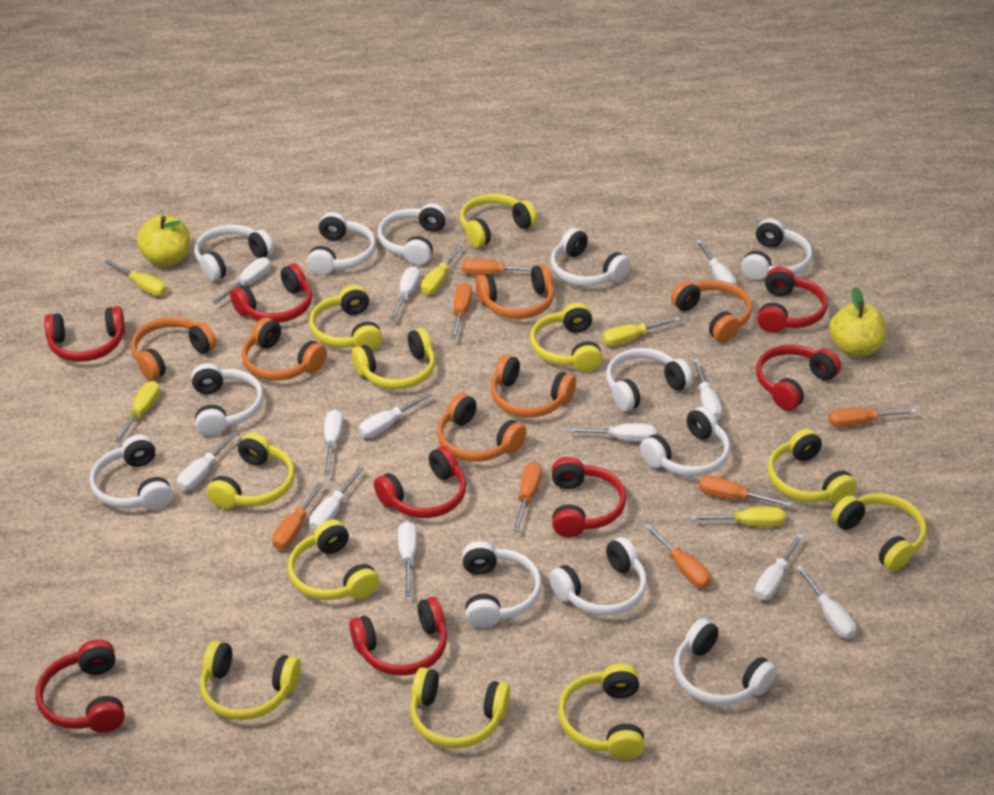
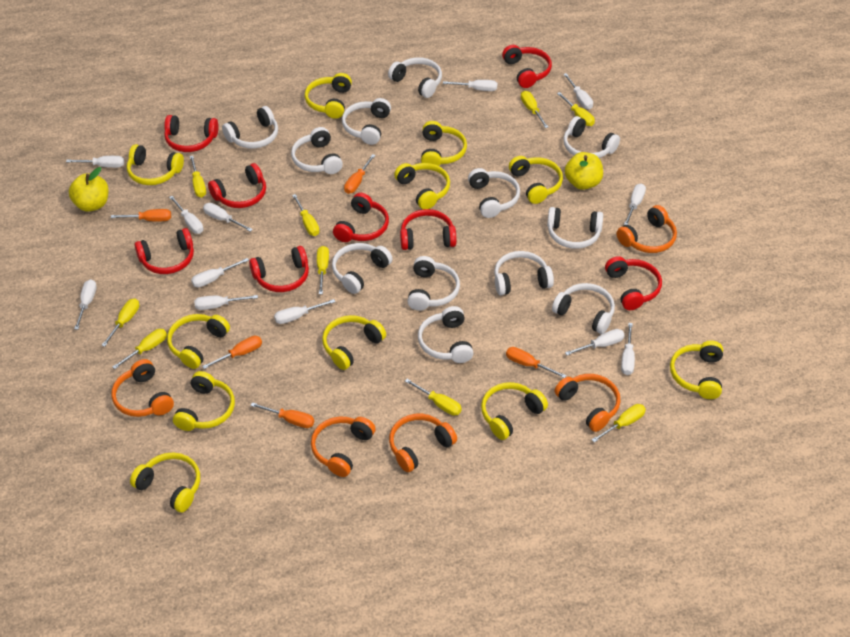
orange headphones: [131,317,216,380] [241,317,327,381] [437,393,527,462] [475,264,554,319] [491,355,576,418] [671,280,752,342] = 6 -> [112,359,174,417] [311,416,376,477] [389,414,457,472] [554,374,621,432] [616,205,677,253] = 5
orange screwdriver: [272,482,324,550] [451,283,472,339] [462,259,533,275] [513,462,542,532] [644,524,711,588] [699,475,792,507] [829,408,917,427] = 7 -> [111,209,171,222] [202,336,262,369] [250,402,314,428] [344,154,376,194] [506,347,567,378] = 5
yellow screwdriver: [104,260,167,296] [114,381,160,443] [421,245,463,295] [602,317,680,346] [690,507,785,527] = 5 -> [101,298,139,347] [113,329,167,369] [190,156,206,197] [292,194,319,236] [317,246,329,294] [405,379,462,416] [521,91,548,128] [557,92,595,126] [592,404,646,442] = 9

